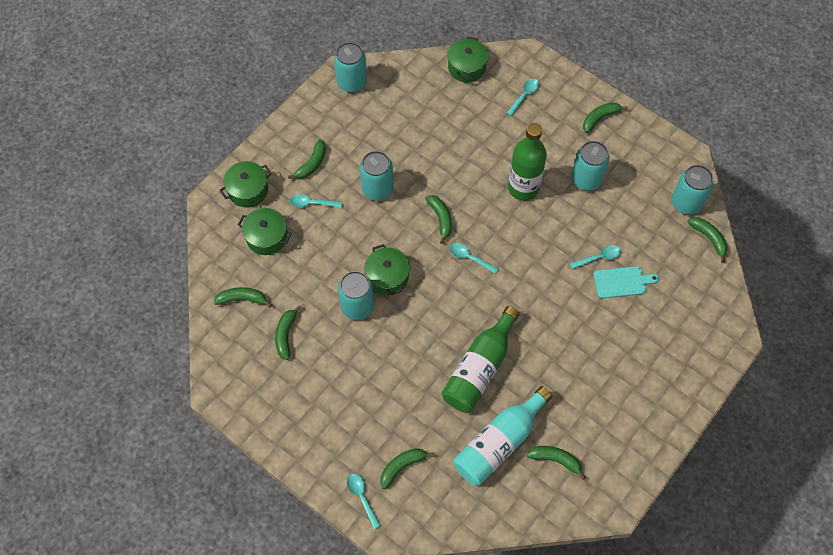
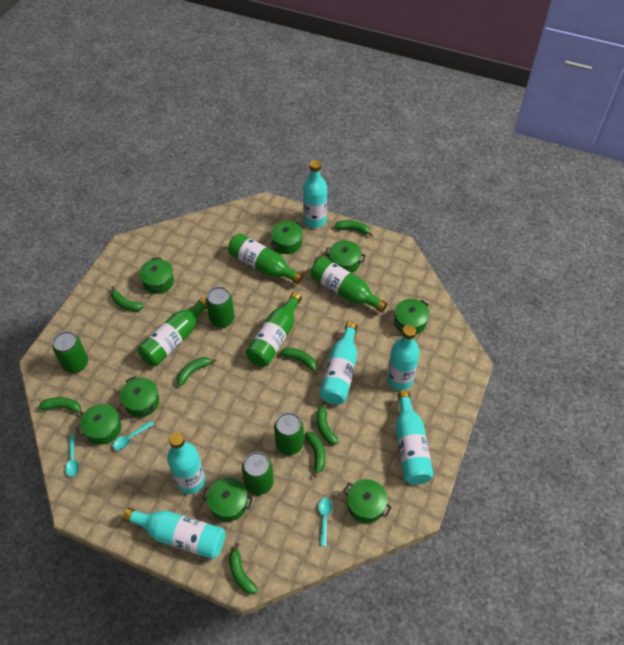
green bottle: [442,306,519,412] [508,123,547,201] = 2 -> [138,297,207,366] [228,233,303,284] [246,292,302,367] [310,257,387,313] = 4
green can: none = 0 -> [52,331,88,373] [206,287,235,328] [242,452,274,495] [274,412,304,455] = 4
green pot: [220,161,272,208] [238,208,292,255] [364,244,410,296] [447,36,488,83] = 4 -> [76,404,124,445] [120,376,159,417] [139,257,174,294] [202,478,253,522] [270,221,303,254] [325,241,366,273] [343,479,392,523] [394,299,429,334] = 8
turquoise bottle: [454,386,552,486] = 1 -> [123,508,225,559] [167,432,205,494] [303,160,327,228] [319,322,357,405] [387,325,420,390] [396,391,434,485] = 6
turquoise can: [334,42,367,93] [338,271,374,320] [360,151,394,201] [571,141,610,191] [672,165,714,215] = 5 -> none = 0
turquoise cutting board: [594,266,659,298] = 1 -> none = 0
turquoise spoon: [290,194,342,208] [347,474,381,529] [450,243,498,274] [507,79,539,116] [570,245,621,269] = 5 -> [65,435,79,477] [113,421,154,450] [318,498,332,546] = 3

